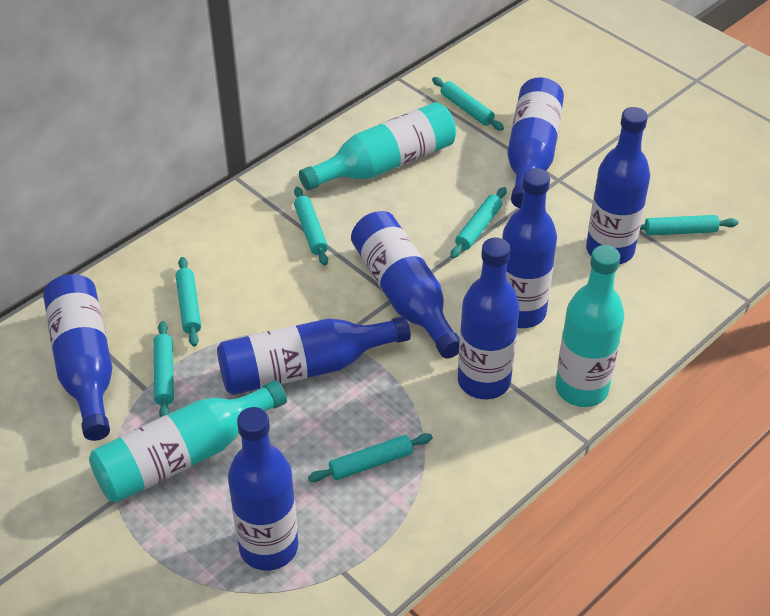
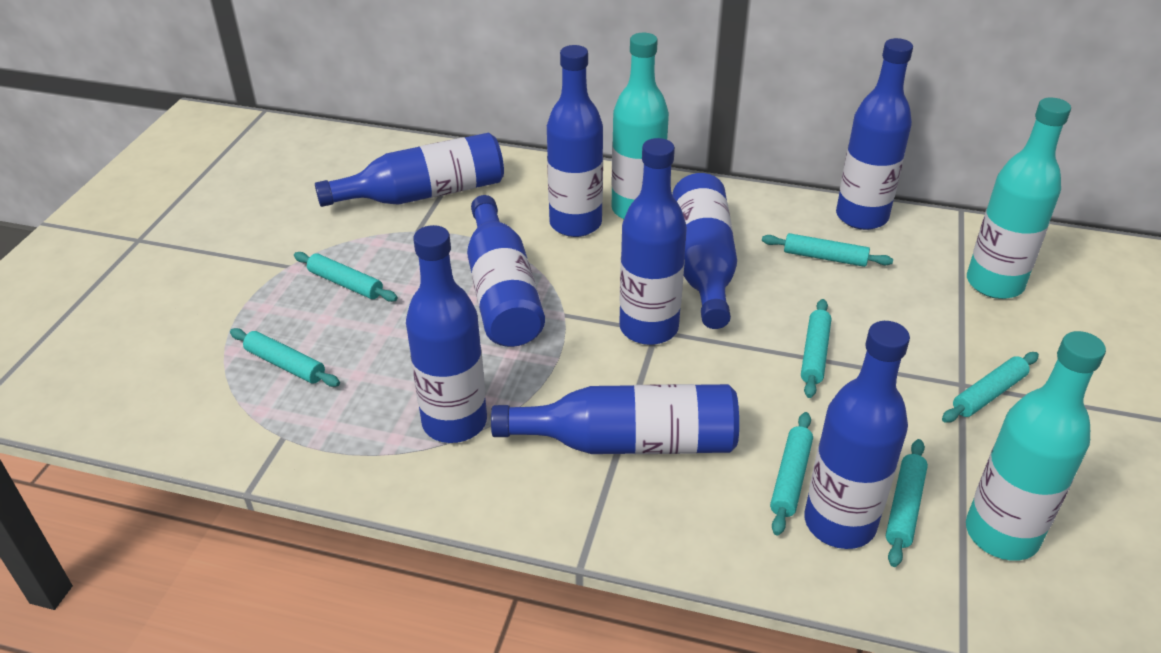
blue bottle: [43,274,112,441] [217,316,411,395] [228,407,298,571] [351,211,460,359] [458,238,520,399] [502,168,557,328] [507,77,564,208] [586,107,650,264] = 8 -> [315,133,504,207] [406,225,487,443] [467,195,545,347] [491,384,739,454] [547,45,603,237] [619,138,687,345] [672,173,737,329] [804,321,910,549] [836,38,913,230] = 9

